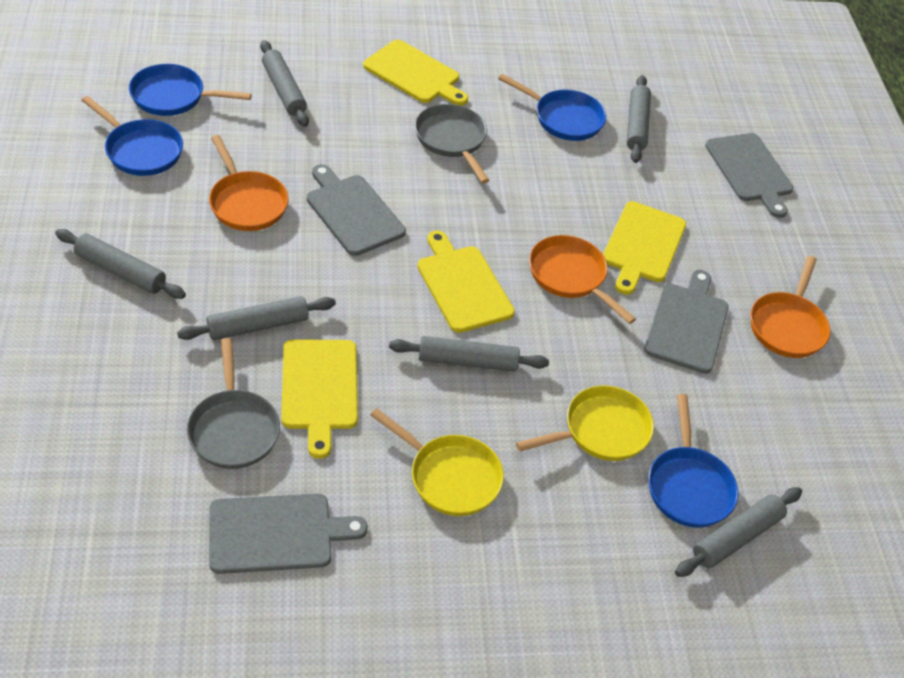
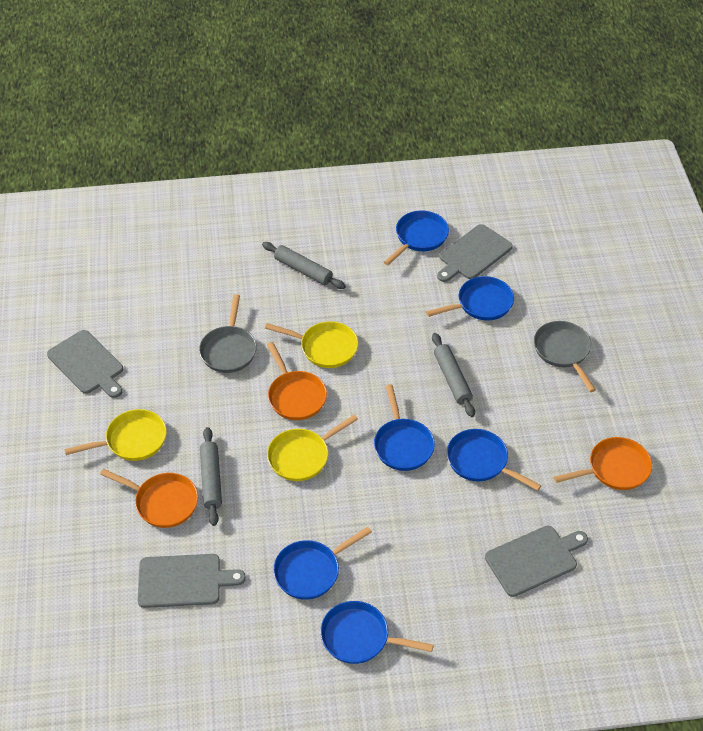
blue pan: [81,96,183,176] [129,64,252,116] [498,74,606,141] [648,394,738,528] = 4 -> [273,527,372,600] [320,601,434,664] [374,384,435,471] [384,211,449,265] [426,276,514,321] [447,429,542,491] = 6
grey rolling pin: [55,229,186,299] [177,296,336,340] [260,40,309,127] [389,336,549,372] [627,75,651,163] [675,487,802,577] = 6 -> [200,427,222,526] [262,242,346,289] [432,333,475,417] = 3
yellow cutting board: [281,339,358,459] [363,40,468,106] [417,230,515,333] [603,201,686,295] = 4 -> none = 0
yellow pan: [370,408,504,516] [516,385,654,461] = 2 -> [64,409,167,461] [265,321,358,368] [267,415,358,481] = 3

